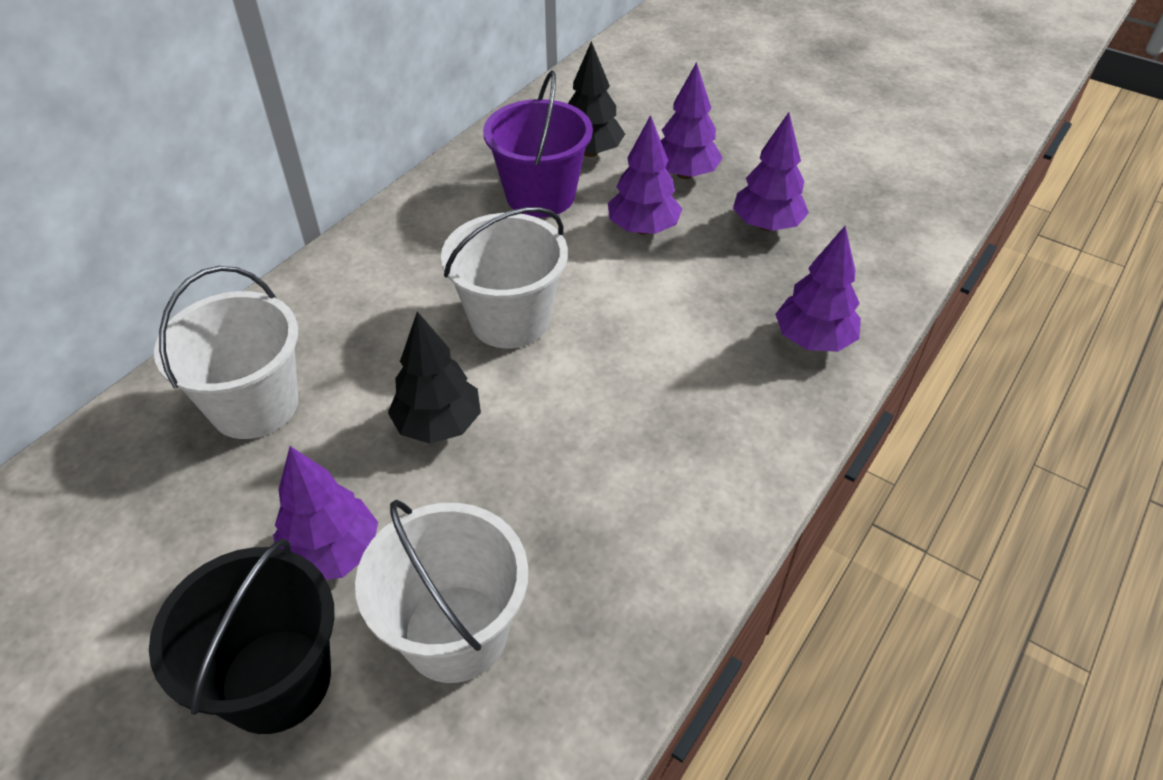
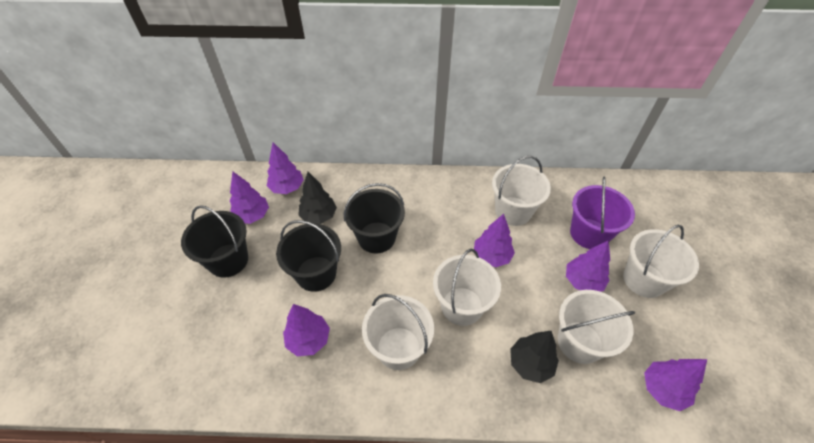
black bucket: [149,539,335,734] = 1 -> [181,205,248,278] [276,220,341,292] [343,183,405,254] = 3
purple tree: [273,446,378,580] [608,115,682,235] [661,62,723,179] [733,112,809,231] [775,226,861,352] = 5 -> [230,171,269,224] [267,142,304,194] [283,304,330,356] [474,214,515,267] [566,240,610,292] [644,359,707,411] = 6
white bucket: [154,266,298,439] [355,499,528,683] [441,207,568,349] = 3 -> [362,294,434,370] [433,249,501,326] [492,156,551,226] [558,290,635,364] [623,225,699,298] = 5

